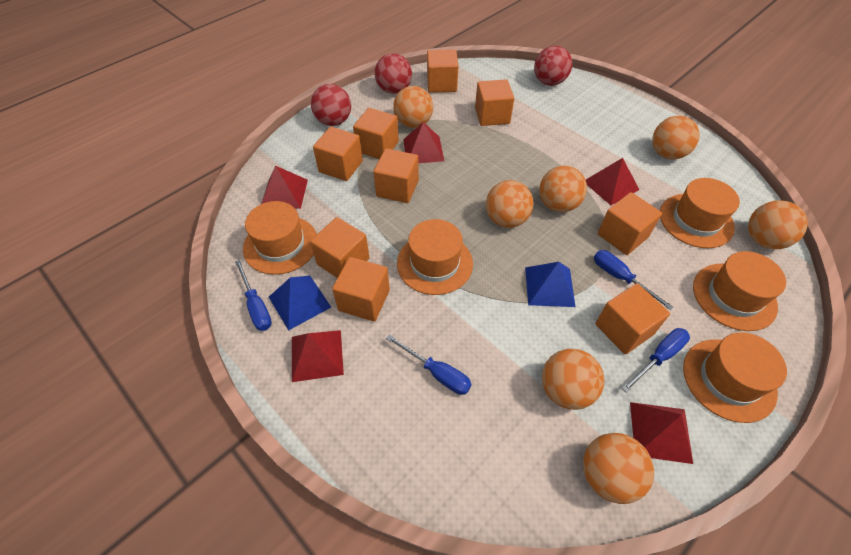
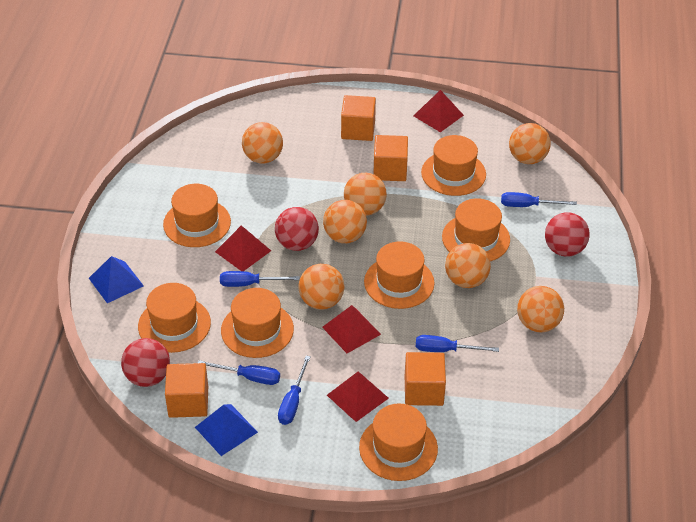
blue screwdriver: [235,260,272,331] [386,335,472,395] [594,250,674,310] [622,328,690,393] = 4 -> [198,360,280,385] [220,271,300,287] [278,356,311,425] [416,335,499,352] [501,192,577,207] = 5
orange cube: [310,217,370,278] [313,127,363,181] [332,257,390,322] [353,108,399,159] [373,148,419,203] [427,49,459,93] [475,79,514,126] [595,283,670,354] [598,192,662,255] = 9 -> [165,363,208,418] [341,95,376,141] [374,135,408,181] [405,352,446,406] = 4
orange hat: [243,201,317,275] [397,219,473,295] [660,178,740,248] [683,333,787,423] [693,251,786,331] = 5 -> [138,283,211,353] [163,184,231,247] [221,288,294,358] [359,404,438,481] [364,241,435,309] [421,135,486,196] [442,198,510,261] = 7
red pyramid: [261,166,308,209] [292,330,344,382] [403,122,444,163] [586,158,639,205] [630,402,693,464] = 5 -> [215,226,271,271] [322,305,381,353] [327,372,389,422] [414,90,464,132] = 4

